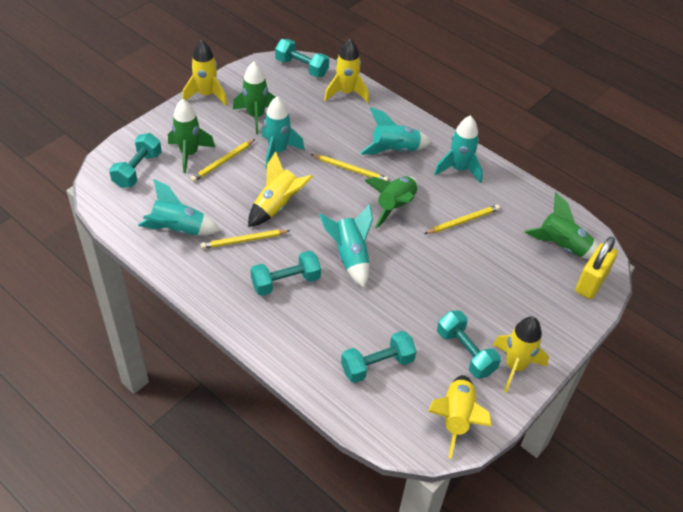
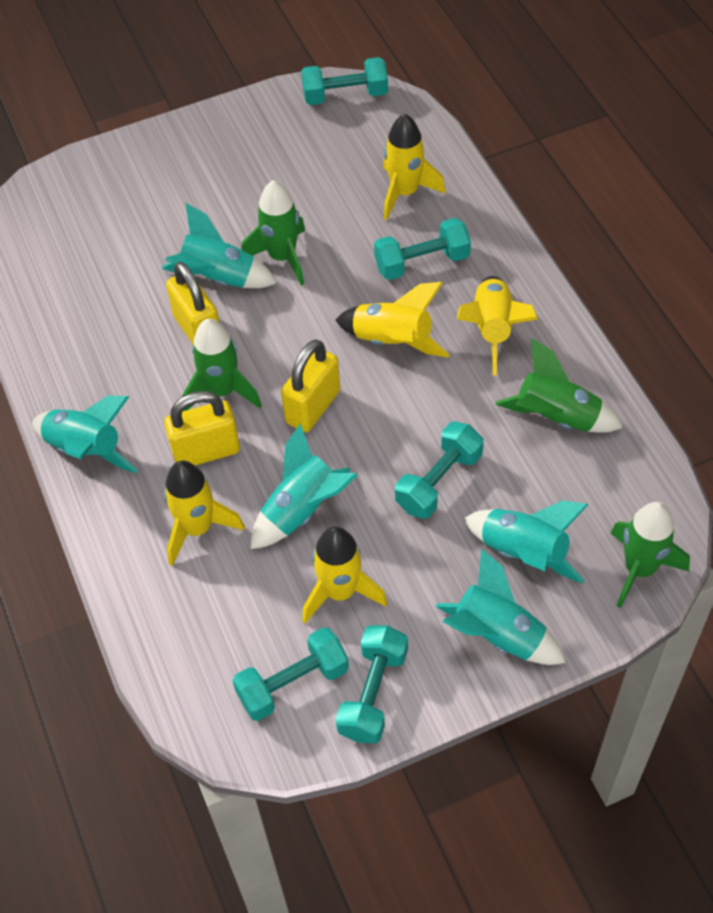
yellow padlock: [575,237,618,299] = 1 -> [164,391,240,465] [166,262,219,345] [281,340,340,432] = 3
yellow pencil: [190,139,255,182] [201,230,291,249] [311,154,389,181] [424,205,500,234] = 4 -> none = 0

